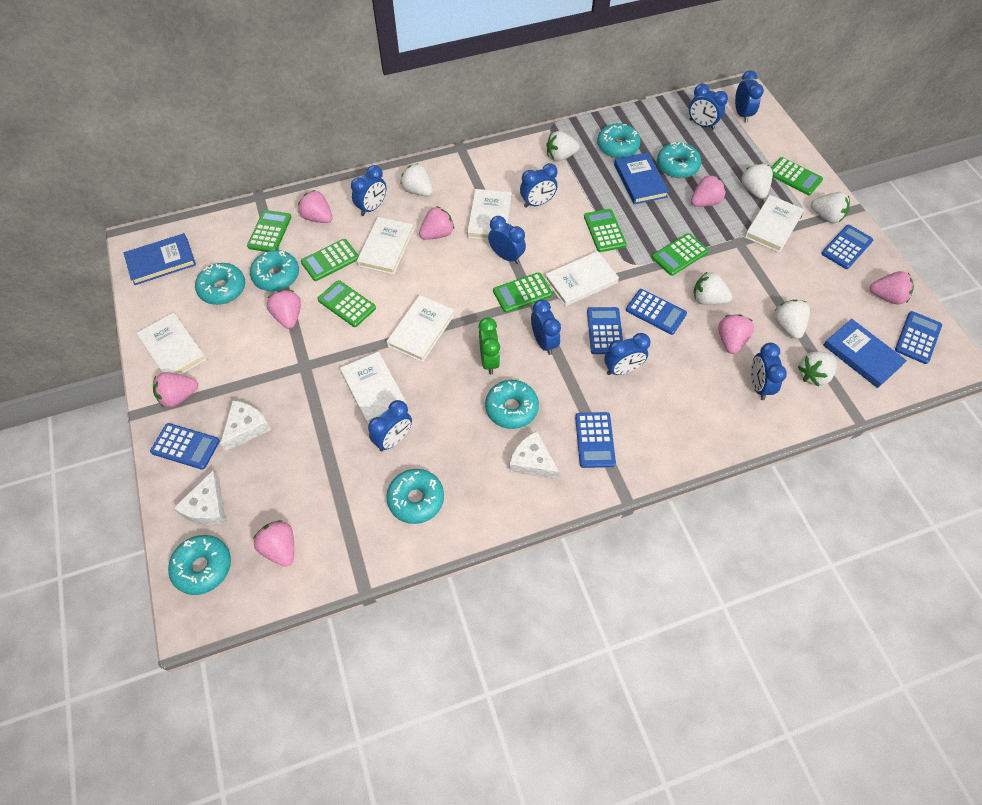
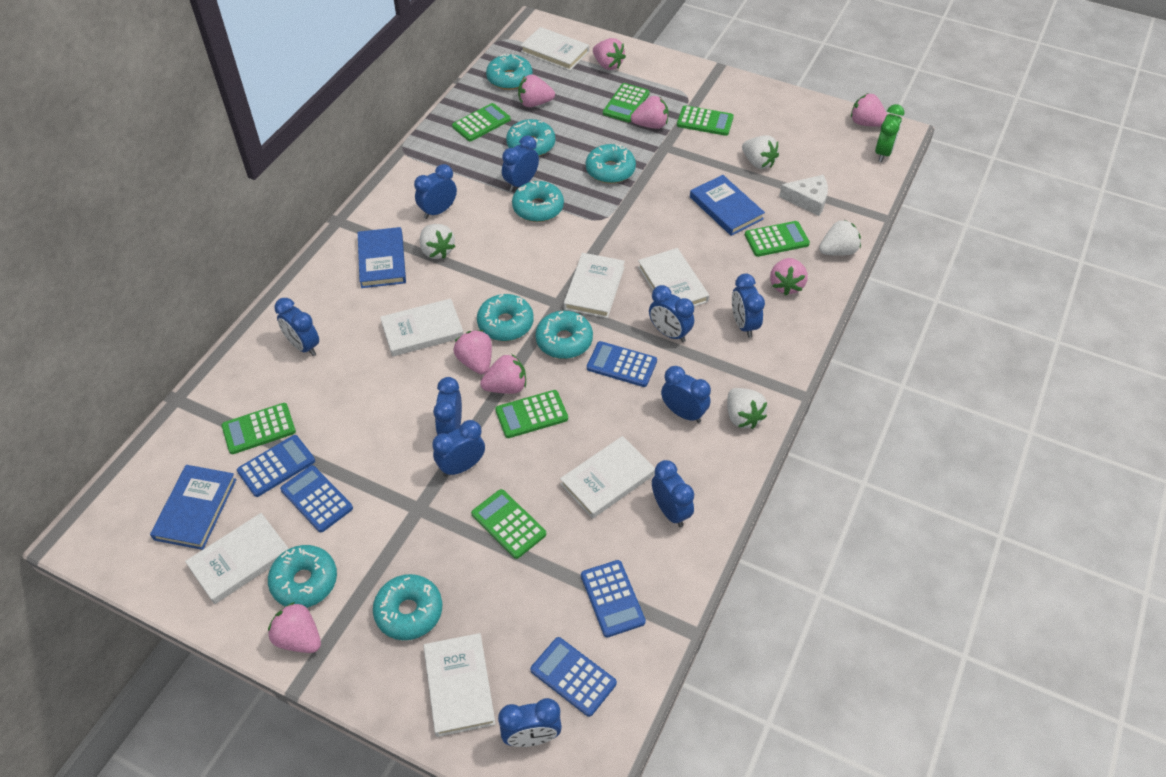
blue calculator: [150,423,220,470] [575,412,616,468] [587,307,623,354] [626,289,687,335] [821,225,873,269] [895,311,942,364] = 6 -> [237,435,315,497] [280,465,353,532] [531,637,617,717] [581,560,646,638] [587,341,657,387] = 5
blue clock: [351,165,386,216] [368,400,412,451] [488,216,526,264] [520,163,558,208] [531,299,561,355] [604,333,650,375] [689,84,728,130] [735,70,764,123] [751,343,787,400] = 9 -> [274,298,319,356] [414,164,457,219] [432,420,485,477] [433,377,462,435] [498,698,562,747] [502,135,539,192] [649,285,694,342] [652,460,694,527] [661,366,711,423] [732,274,765,338] = 10
turquoise donut: [168,535,231,595] [195,263,245,305] [250,250,299,291] [386,469,444,524] [485,380,539,429] [597,123,641,158] [657,142,701,178] = 7 -> [268,545,337,608] [373,574,442,640] [477,294,534,341] [486,54,533,90] [506,119,555,156] [512,181,564,222] [535,311,593,359] [586,144,636,184] = 8
white cheese: [174,471,226,525] [220,400,271,451] [509,431,559,479] = 3 -> [779,175,828,216] = 1
white strawberry: [400,163,433,196] [546,131,580,162] [693,271,732,305] [741,163,773,199] [774,300,810,339] [798,352,837,386] [811,192,850,224] = 7 -> [420,224,455,259] [727,388,768,429] [742,136,779,169] [819,219,861,256] = 4

